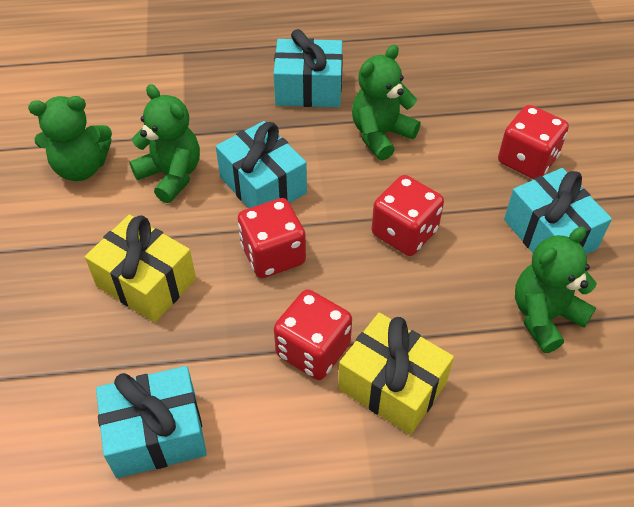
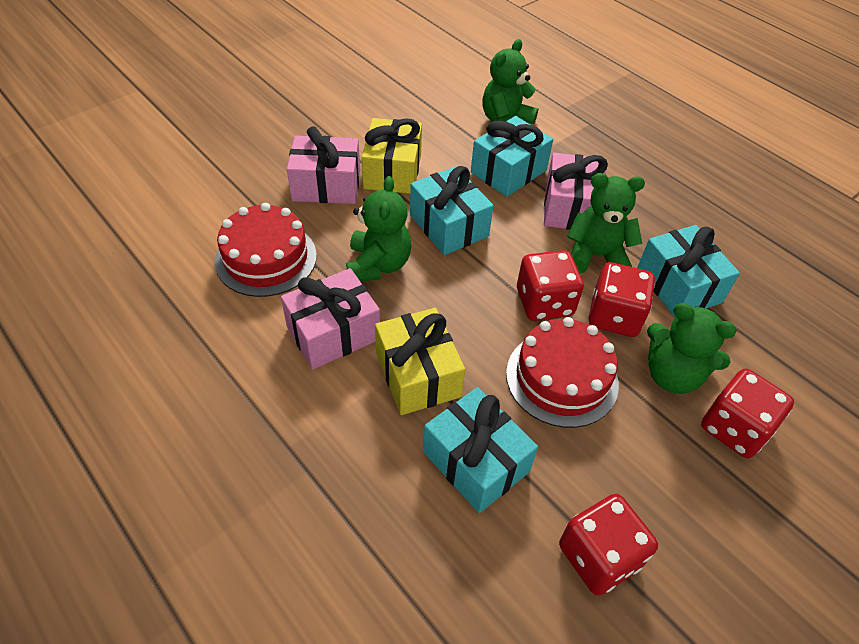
pink gift: none = 0 -> [281,268,380,369] [287,127,360,204] [544,153,608,230] = 3
red cake: none = 0 -> [215,203,317,297] [506,317,619,428] = 2

